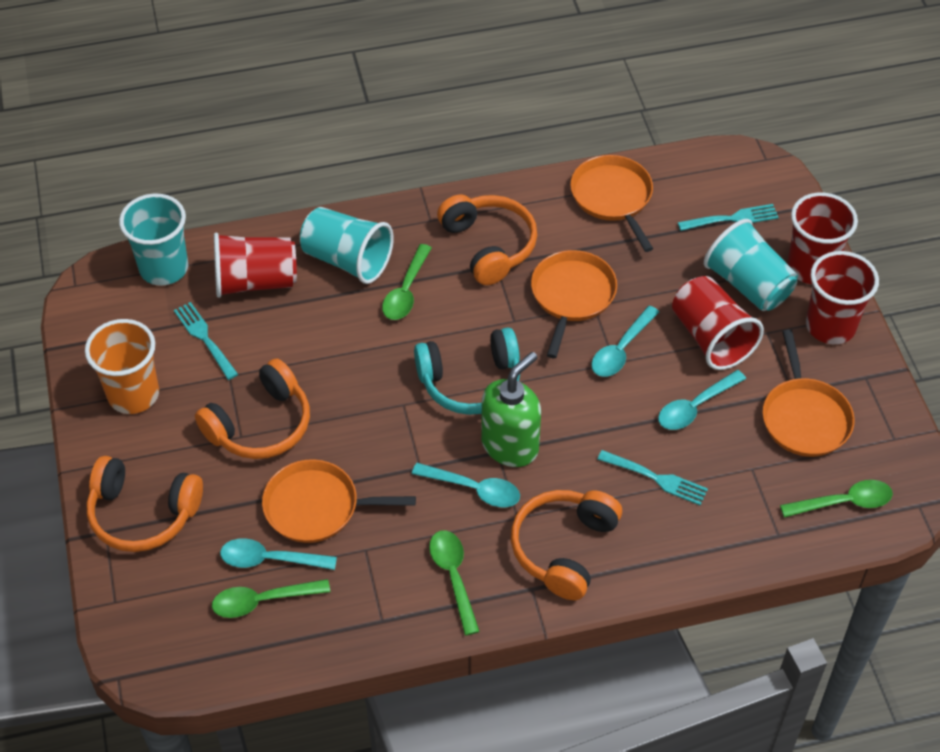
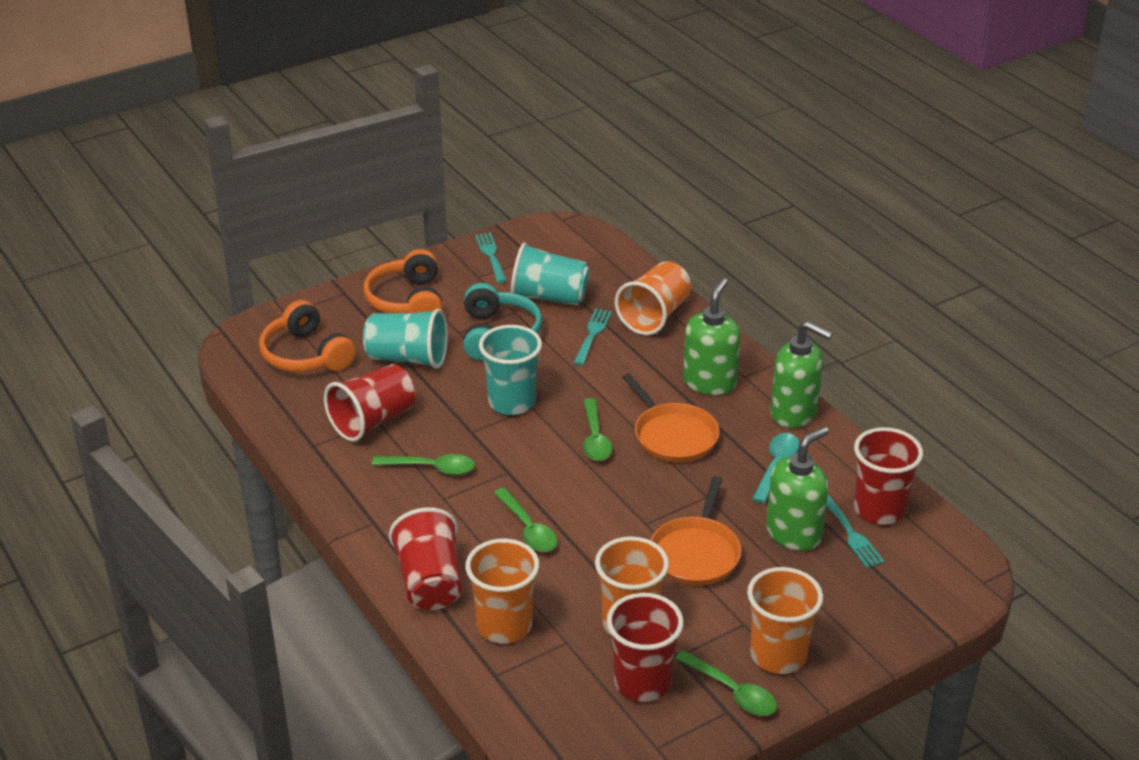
green soap dispenser: [481,352,541,467] = 1 -> [683,278,741,395] [766,426,829,551] [770,321,833,428] = 3
orange cup: [85,319,159,414] = 1 -> [465,539,539,644] [595,536,669,635] [615,261,691,335] [747,567,823,674] = 4
orange headphones: [87,456,203,552] [195,358,310,459] [437,194,537,285] [511,490,622,600] = 4 -> [259,300,356,372] [363,249,443,313] = 2
orange pan: [262,459,416,543] [531,250,617,358] [570,155,653,252] [763,329,855,457] = 4 -> [622,374,719,463] [650,476,741,586] = 2
turquoise spoon: [220,538,337,570] [412,463,520,507] [591,306,659,377] [658,370,746,430] = 4 -> [753,433,799,503] = 1

